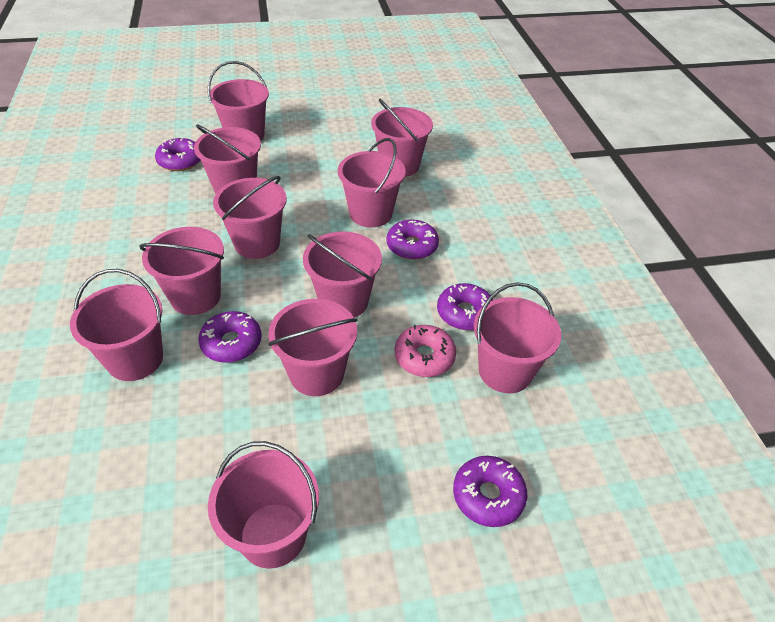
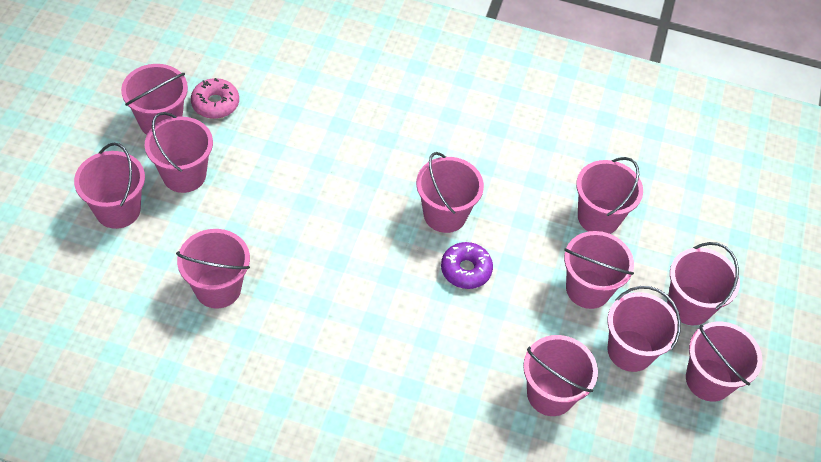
purple donut: [155,138,200,171] [198,311,261,363] [387,219,439,260] [437,283,493,330] [453,456,527,527] = 5 -> [441,242,493,289] = 1

